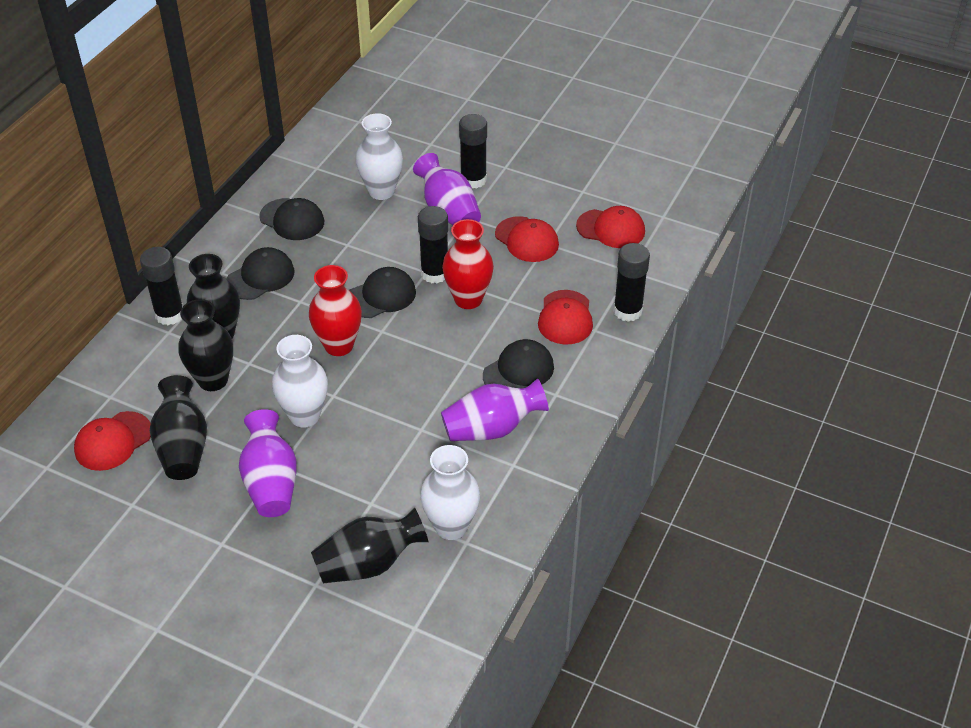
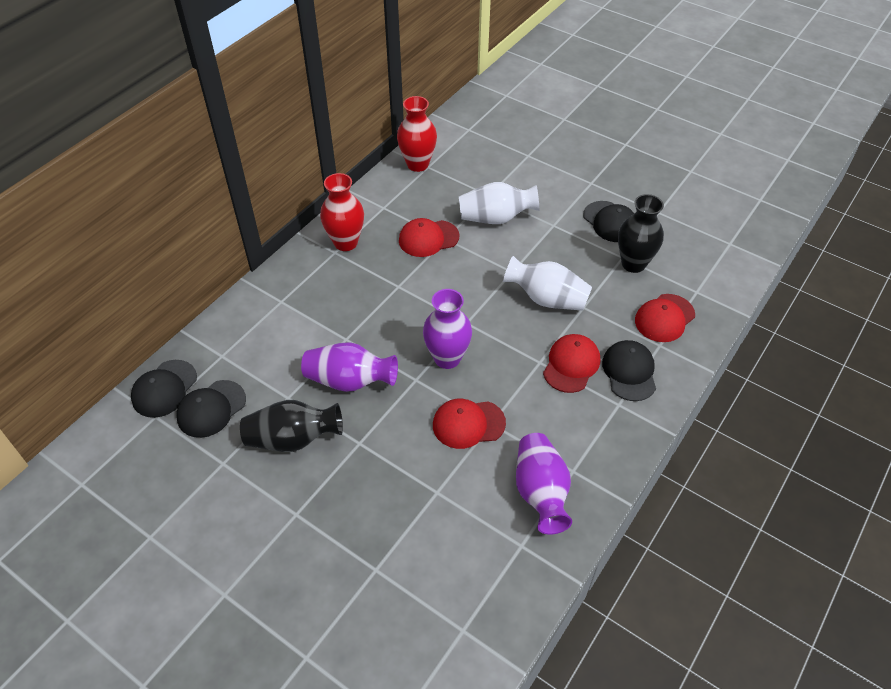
black glue stick: [140,247,183,325] [418,206,448,284] [459,114,487,188] [613,243,650,322] = 4 -> none = 0
black vase: [150,375,207,480] [178,299,233,391] [187,254,240,338] [311,508,429,583] = 4 -> [240,400,343,452] [618,194,664,273] = 2
white vase: [272,335,328,428] [356,113,403,200] [420,445,480,540] = 3 -> [459,182,539,224] [503,256,592,311] = 2

